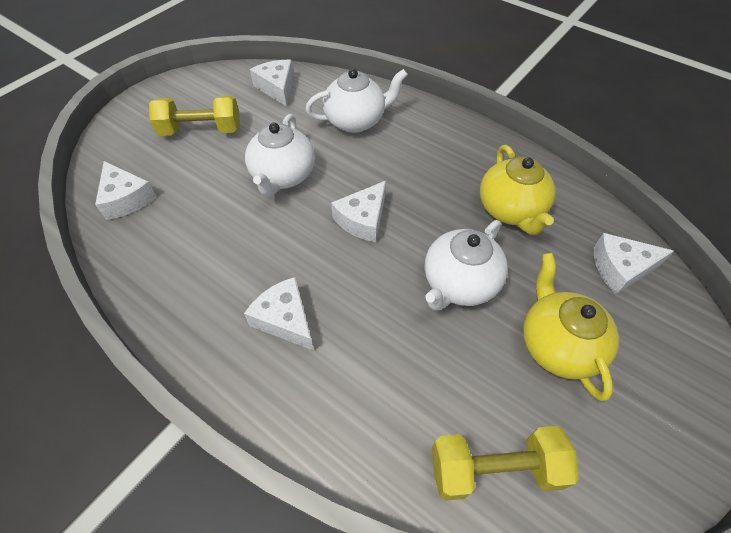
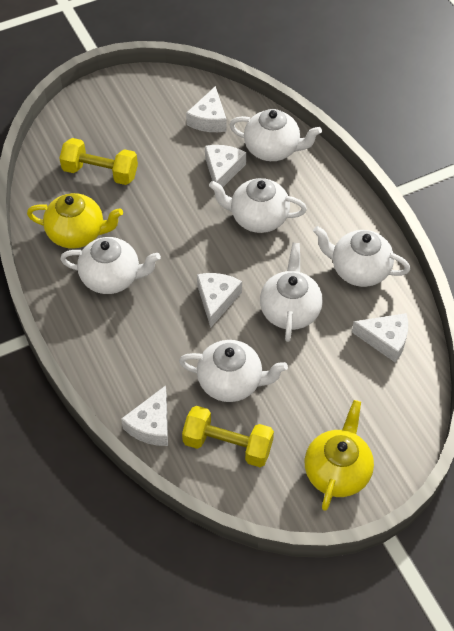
white teapot: [245,114,315,196] [306,68,408,133] [425,220,508,311] = 3 -> [60,237,161,294] [179,340,288,402] [209,178,307,233] [229,109,322,161] [260,243,323,342] [313,226,410,287] = 6

